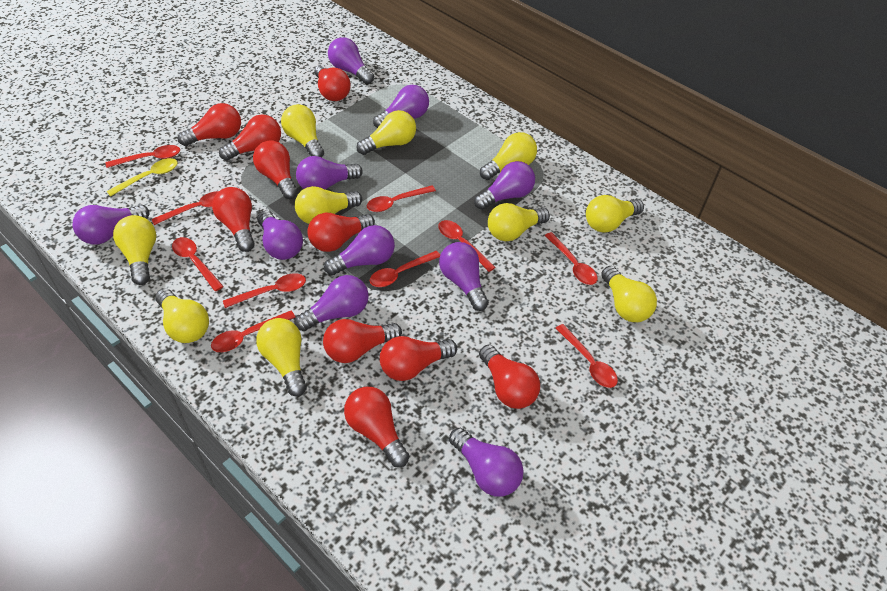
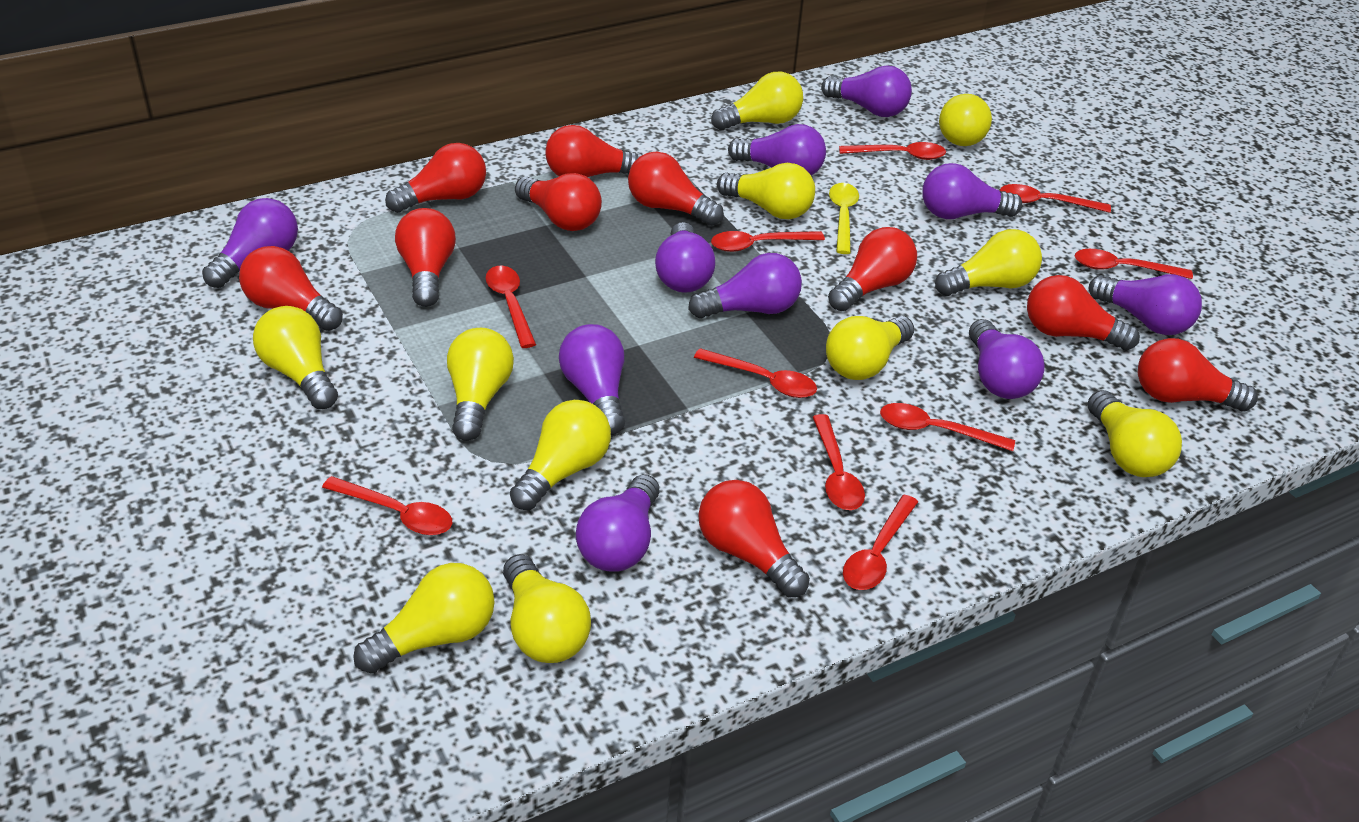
yellow light bulb: [113,215,156,285] [155,289,209,343] [256,318,307,397] [281,104,324,158] [295,186,362,224] [356,110,416,155] [480,132,537,180] [488,203,550,241] [586,195,644,233] [601,266,657,322] = 10 -> [253,306,338,409] [353,563,495,673] [447,328,514,441] [503,554,591,663] [510,400,611,510] [711,72,803,130] [717,163,815,219] [826,316,914,380] [935,229,1042,296] [939,93,992,146] [1088,390,1182,477] = 11

